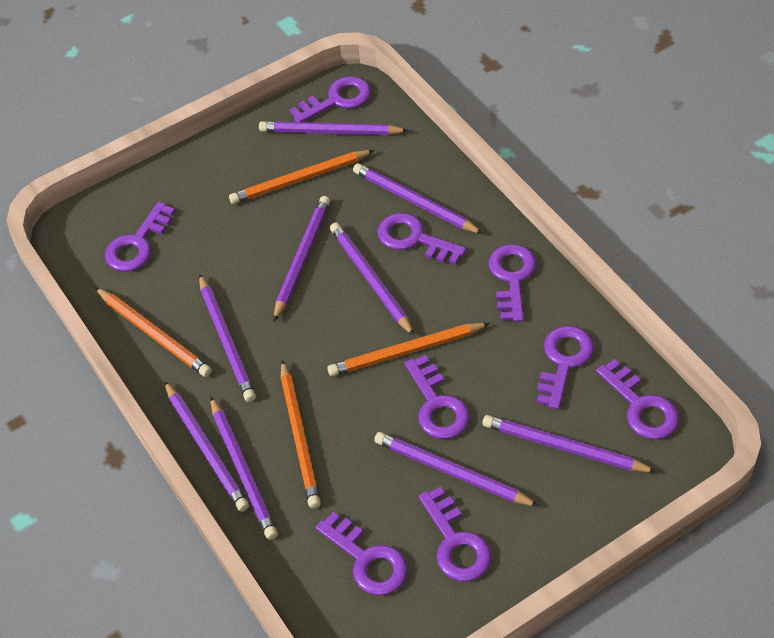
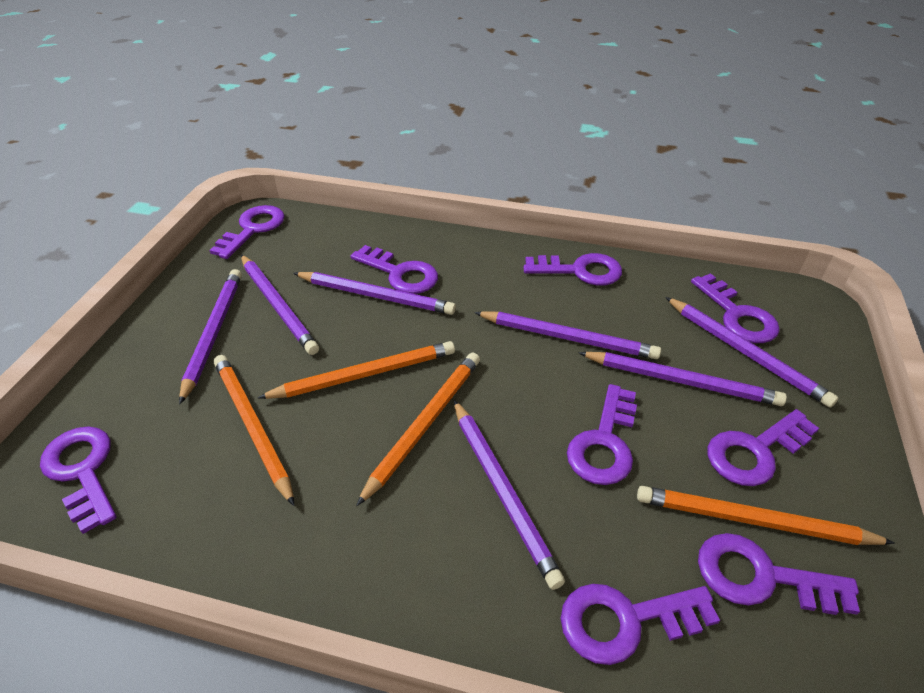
purple pencil: [164,381,249,512] [199,274,256,402] [210,396,278,540] [259,121,409,135] [273,196,330,322] [330,222,415,336] [353,163,483,234] [374,432,539,507] [482,415,657,472] = 9 -> [179,269,242,405] [241,254,319,355] [293,272,456,315] [454,400,565,590] [474,311,661,359] [578,352,787,406] [665,297,838,408] = 7

